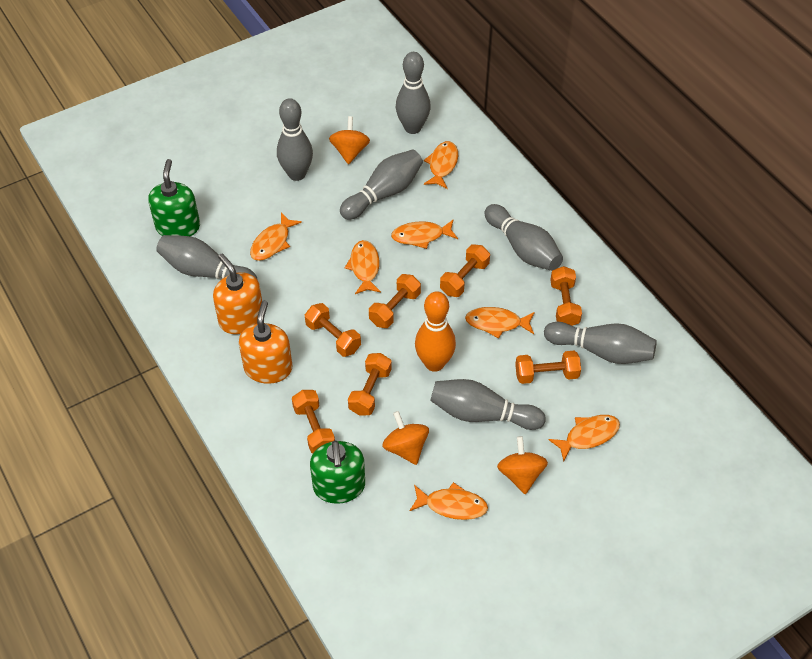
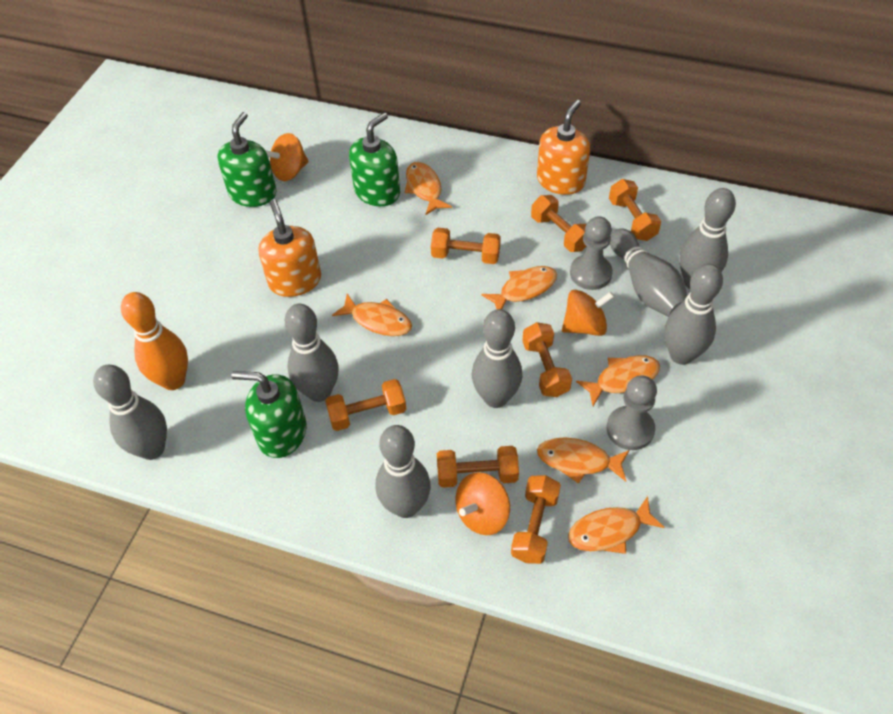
green soap dispenser: [148,159,200,236] [310,441,365,504] = 2 -> [218,112,277,207] [232,371,306,458] [349,113,400,206] = 3
grey pawn: none = 0 -> [570,216,613,290] [606,375,657,450] = 2
orange fish: [250,212,302,261] [345,240,381,294] [391,220,458,249] [409,482,488,520] [424,141,458,189] [465,307,535,338] [548,415,620,461] = 7 -> [332,294,412,336] [405,162,452,216] [481,266,557,309] [537,438,629,484] [568,496,665,554] [576,355,660,406] = 6

